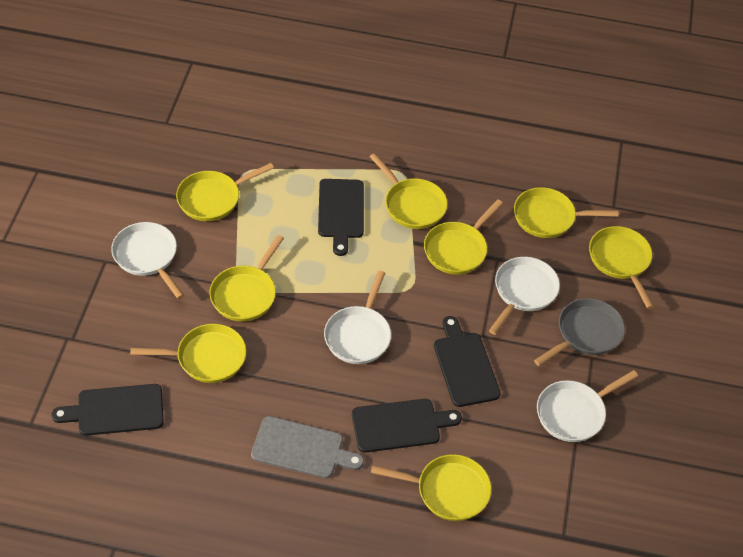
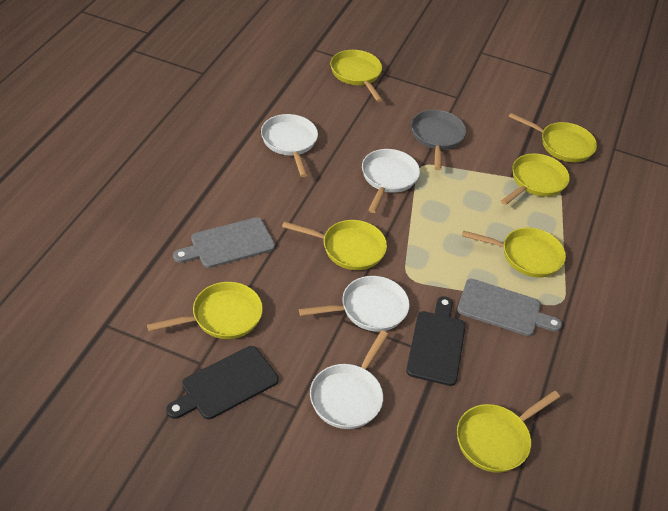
black cutting board: [51,384,164,436] [318,179,364,256] [352,399,462,453] [434,316,501,407] = 4 -> [166,346,278,419] [406,296,466,386] = 2
grey cutting board: [251,416,364,479] = 1 -> [173,217,275,268] [457,279,562,336] = 2
yellow pan: [130,324,246,383] [176,163,274,221] [209,235,284,322] [370,153,448,229] [371,454,491,521] [424,200,503,275] [514,187,618,238] [589,226,654,309] = 8 -> [147,282,263,339] [282,220,387,270] [330,50,382,102] [457,391,560,473] [462,228,566,277] [501,153,570,205] [509,113,597,162] = 7

